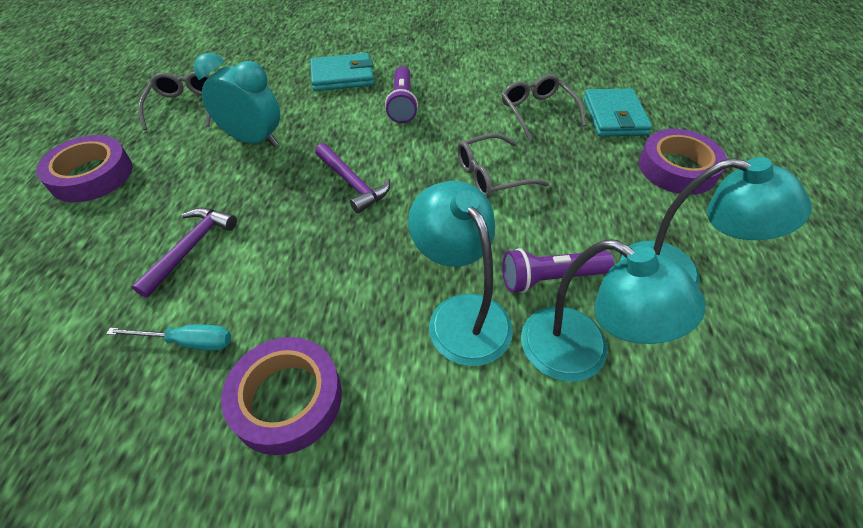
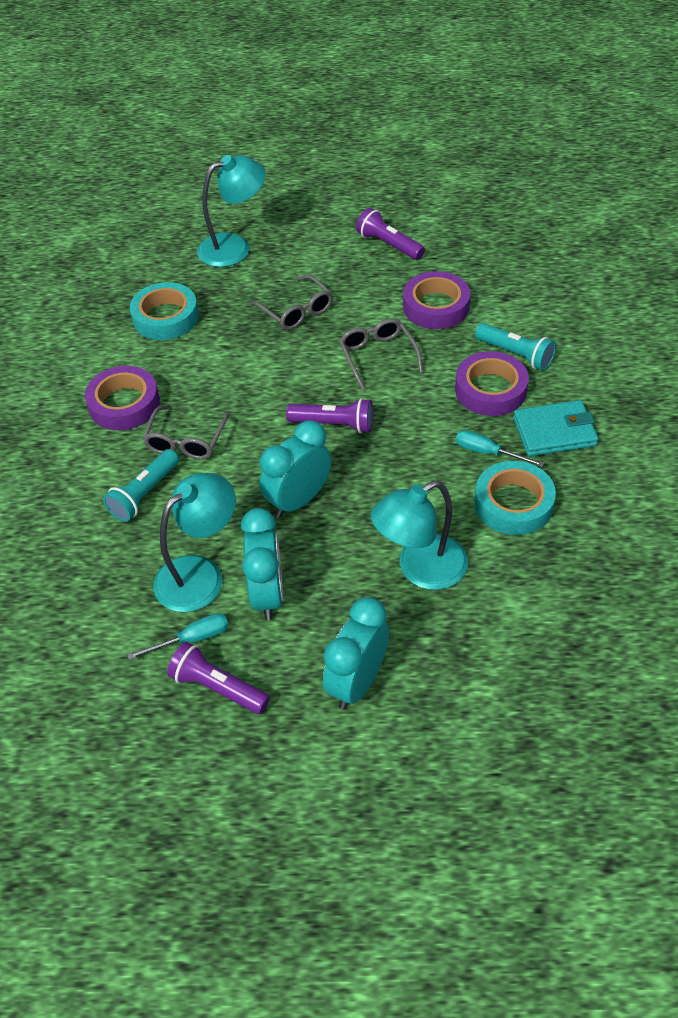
purple flashlight: [385,66,418,123] [502,248,614,293] = 2 -> [167,642,270,714] [286,398,373,433] [356,208,425,260] = 3
purple hammer: [131,208,237,298] [315,143,390,214] = 2 -> none = 0
turquoise clock: [194,53,280,147] = 1 -> [241,508,283,620] [259,420,331,518] [323,597,389,710] = 3
turquoise flashlight: none = 0 -> [103,449,179,522] [475,323,556,371] = 2
turquoise screwdriver: [106,325,231,351] = 1 -> [127,613,228,660] [456,430,544,467] = 2
turquoise tape: none = 0 -> [130,282,199,340] [475,461,556,535] = 2
turquoise wallet: [310,53,374,91] [583,89,652,136] = 2 -> [513,400,598,456] = 1

